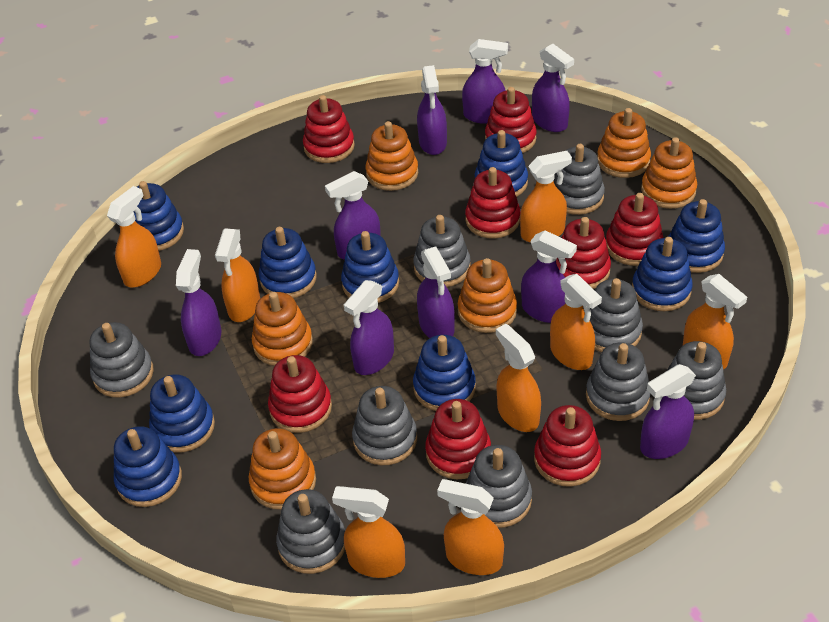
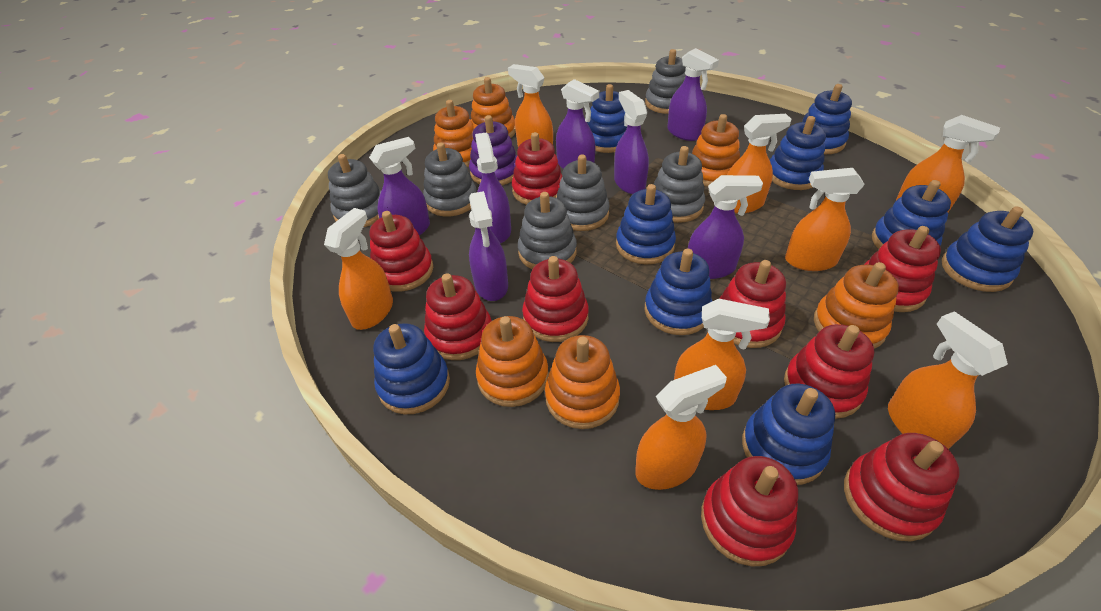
grey stacking toy: [90,322,154,398] [276,489,345,574] [352,386,417,465] [413,215,470,287] [466,445,532,528] [554,144,605,215] [586,343,651,421] [590,278,643,352] [667,341,726,420] = 9 -> [328,154,381,227] [423,142,477,216] [518,192,577,269] [557,154,610,231] [645,49,686,114] [654,146,705,223] = 6
purple spray bottle: [176,249,221,356] [325,171,381,260] [344,280,394,375] [417,65,447,155] [417,246,455,338] [462,39,508,124] [521,230,577,323] [532,44,574,132] [640,364,696,459] = 9 -> [369,137,430,236] [469,191,508,301] [475,133,511,243] [556,79,599,169] [614,90,649,194] [667,48,719,141] [688,175,763,279] = 7
purple stacking toy: none = 0 -> [469,115,517,185] = 1
red stacking toy: [268,355,332,433] [303,95,355,163] [425,399,491,479] [465,167,520,239] [485,87,536,153] [534,405,601,487] [556,217,611,289] [606,193,663,266] = 8 -> [370,211,433,292] [424,273,492,360] [512,132,562,205] [522,256,589,342] [701,456,798,566] [719,260,786,348] [784,324,874,419] [844,433,960,541] [864,226,941,312] = 9

